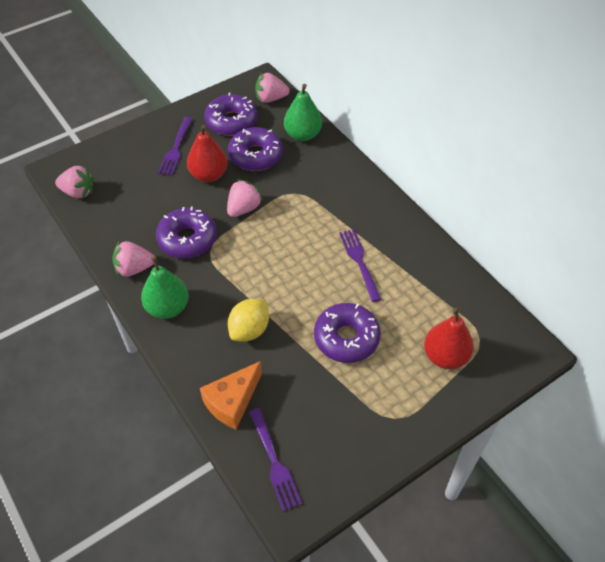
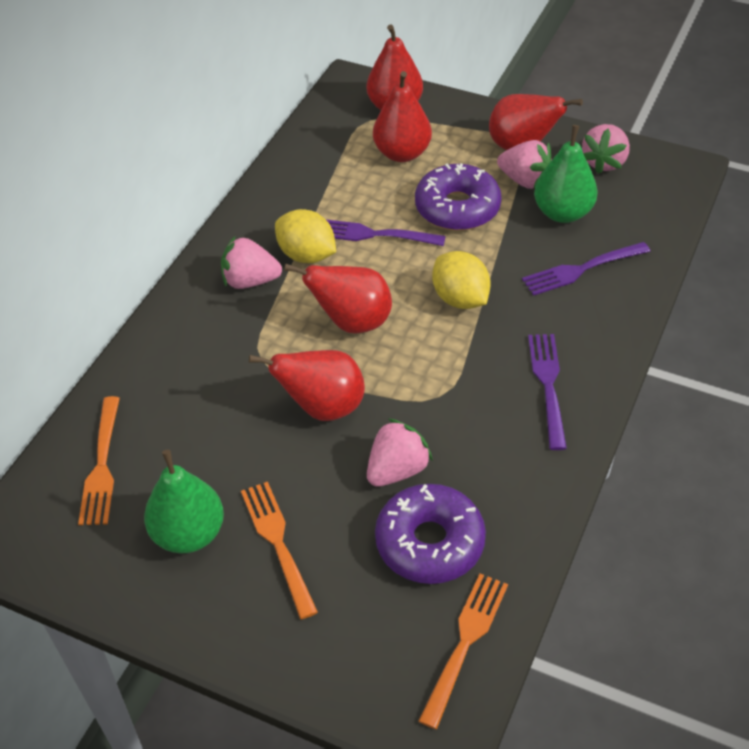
orange cheese: [200,361,262,429] = 1 -> none = 0
orange fork: none = 0 -> [78,396,120,525] [241,481,318,619] [418,574,508,729] = 3
purple donut: [156,207,217,258] [204,93,257,136] [228,127,283,171] [314,303,381,363] = 4 -> [375,484,486,584] [415,164,502,231] = 2
red pear: [187,125,228,182] [424,308,474,369] = 2 -> [249,350,365,421] [284,264,392,334] [367,24,423,110] [373,71,432,162] [489,94,583,150] = 5
yellow lemon: [228,299,269,341] = 1 -> [275,209,336,263] [432,251,491,309] = 2

